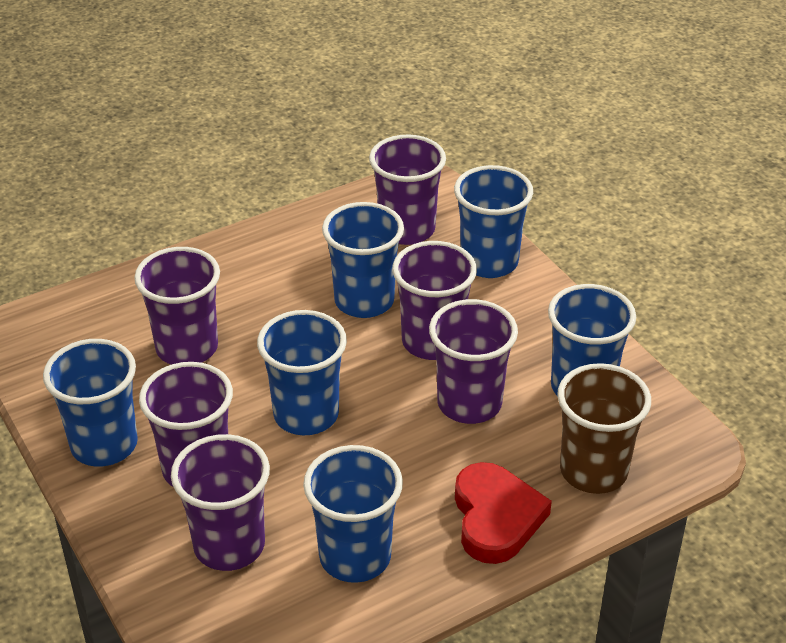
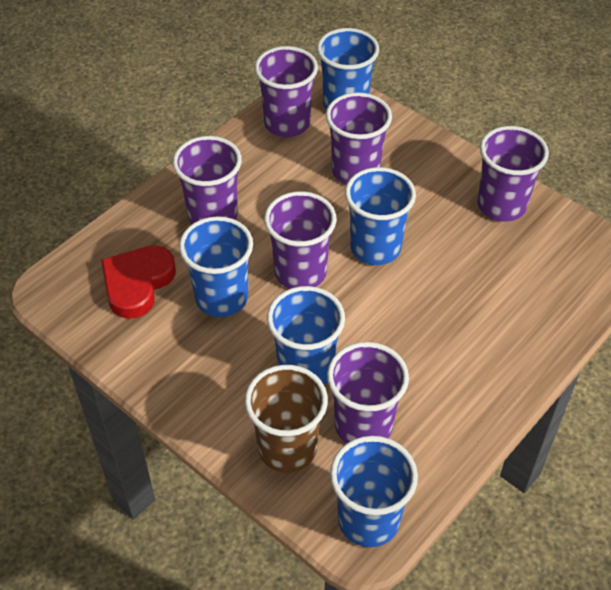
blue cup: [43,339,138,467] [257,310,347,435] [303,445,403,583] [322,202,404,318] [454,165,533,278] [548,284,636,395] = 6 -> [179,216,253,317] [267,286,345,385] [317,28,379,110] [330,436,418,547] [345,167,416,265] = 5

